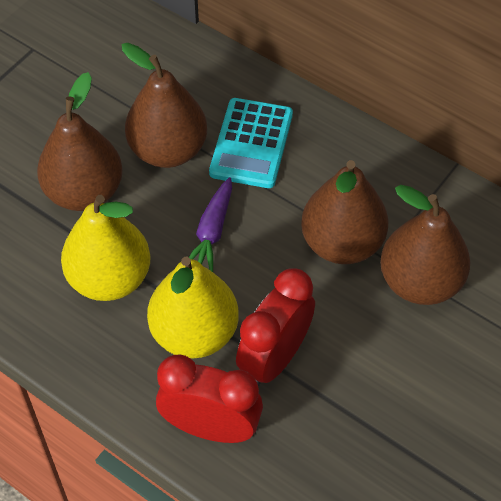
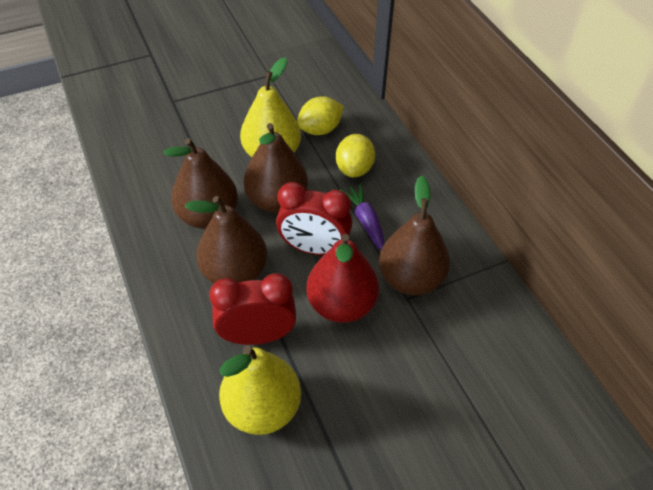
red pear: none = 0 -> [306,234,379,323] = 1
turquoise calculator: [209,98,293,188] = 1 -> none = 0
yellow lemon: none = 0 -> [297,96,344,135] [336,134,375,177] = 2

